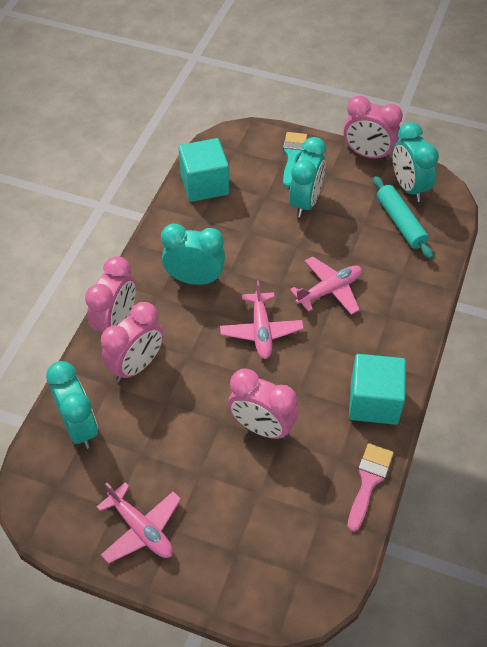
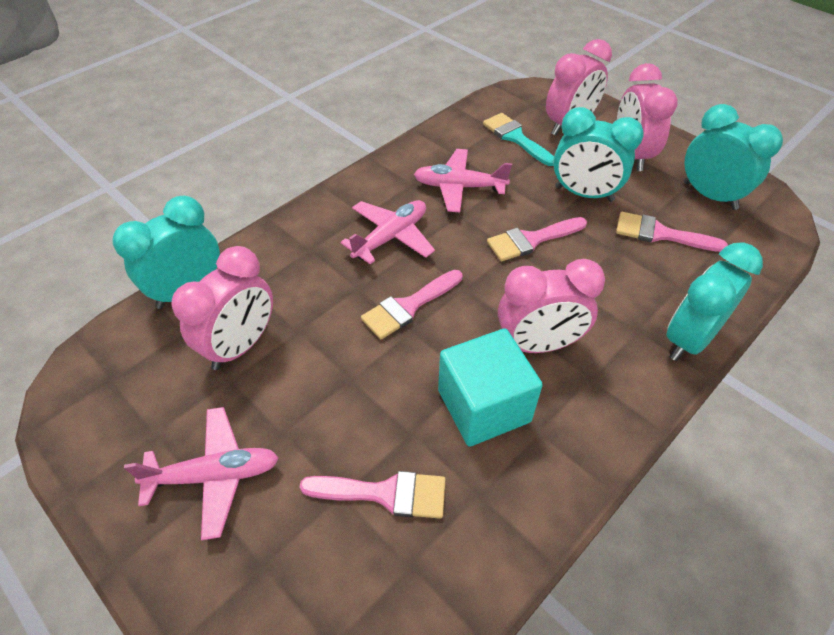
pink brush: [347,443,394,532] = 1 -> [300,471,446,519] [361,270,462,339] [487,217,587,261] [616,212,728,252] = 4
turquoise cube: [179,138,229,202] [349,354,406,425] = 2 -> [438,328,543,447] = 1
turquoise rolling pin: [373,176,433,259] = 1 -> none = 0

